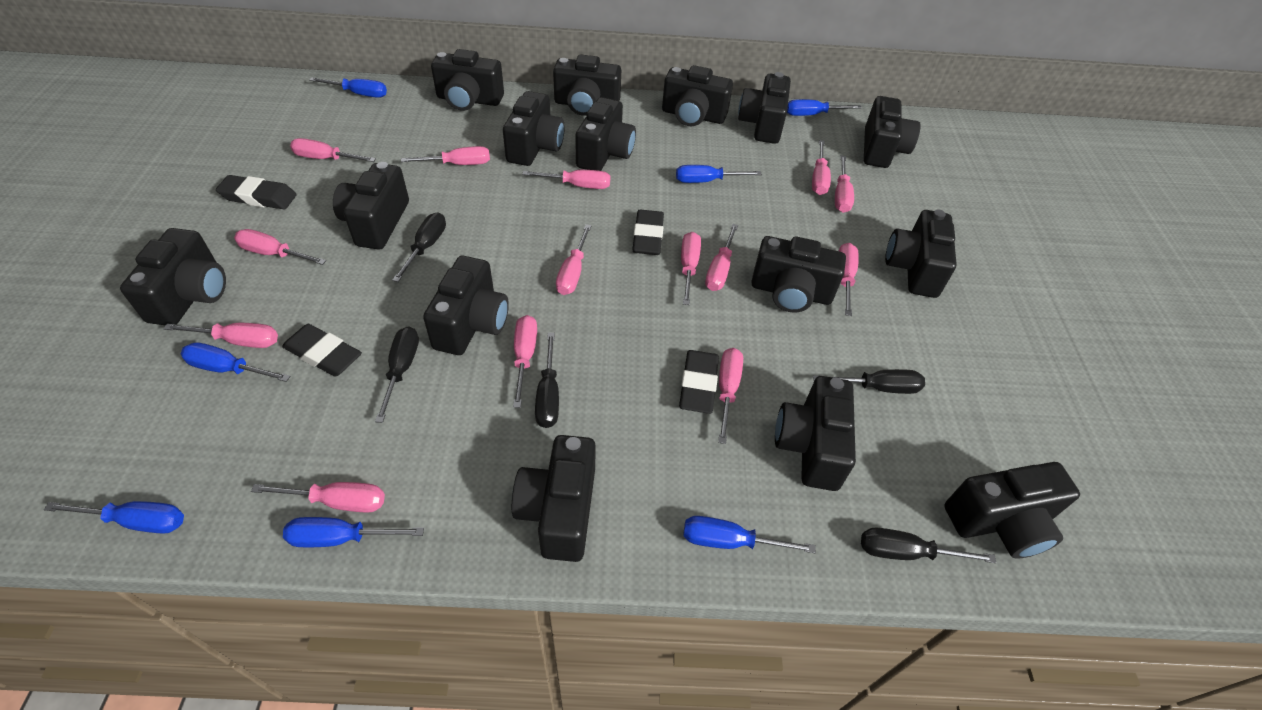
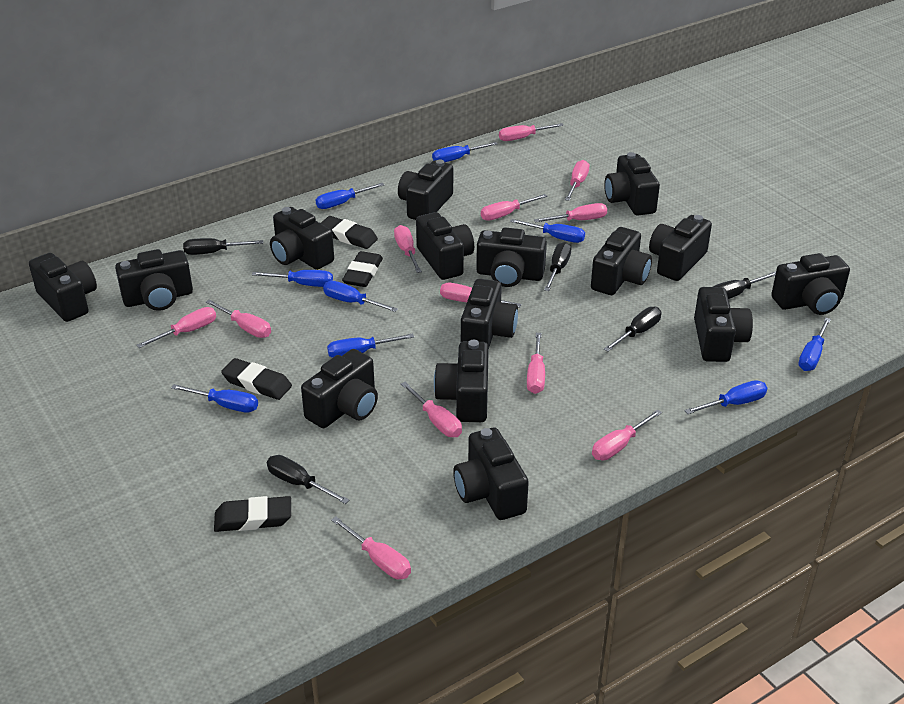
blue screwdriver: [44,501,184,534] [181,342,291,382] [283,517,424,547] [309,77,387,98] [676,165,762,183] [683,516,816,553] [787,99,862,116] = 7 -> [171,384,258,412] [252,270,333,287] [315,183,384,209] [323,281,398,312] [327,334,414,358] [432,142,498,162] [510,219,585,243] [684,380,767,414] [798,318,831,371] = 9
pink screwdriver: [164,323,278,348] [234,229,326,265] [251,482,385,513] [290,138,376,162] [401,146,490,165] [513,315,537,408] [522,170,610,189] [556,224,592,295] [681,232,701,305] [705,224,738,291] [718,348,743,444] [812,140,831,195] [835,155,854,213] [839,243,859,316] = 14 -> [136,307,216,348] [206,299,271,338] [331,517,411,579] [394,225,422,273] [401,382,462,437] [440,283,521,308] [481,194,547,221] [499,123,564,141] [527,333,545,394] [534,203,607,223] [565,160,589,201] [592,409,662,460] = 12

